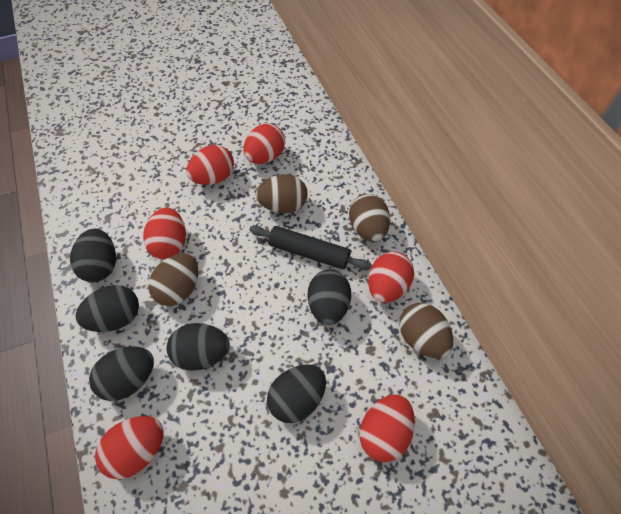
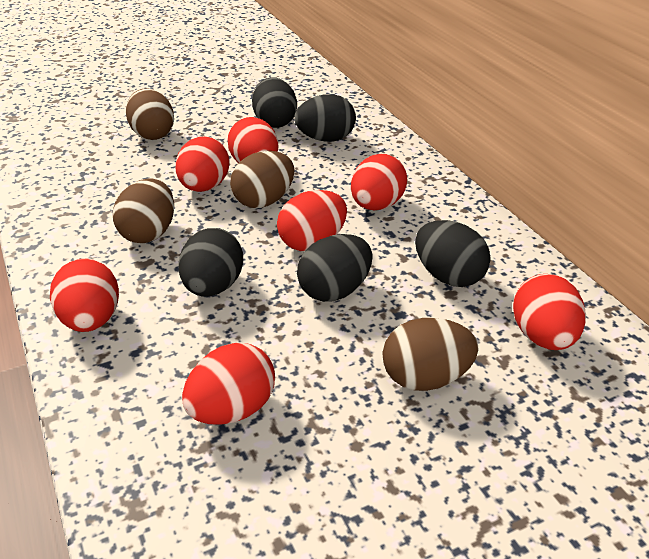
black egg: [70,229,116,282] [75,285,139,332] [89,346,154,401] [167,323,230,371] [267,365,326,423] [308,270,351,325] = 6 -> [178,228,243,296] [252,77,297,128] [294,94,356,142] [297,234,373,302] [415,220,491,287] = 5
black rolling pin: [249,226,372,270] = 1 -> none = 0
red egg: [95,416,164,479] [143,208,186,259] [186,145,234,185] [243,124,285,164] [359,395,415,462] [368,252,414,303] = 6 -> [50,259,119,332] [175,136,230,192] [182,343,275,425] [227,117,278,163] [277,190,347,251] [351,154,408,210] [513,274,586,350] = 7

